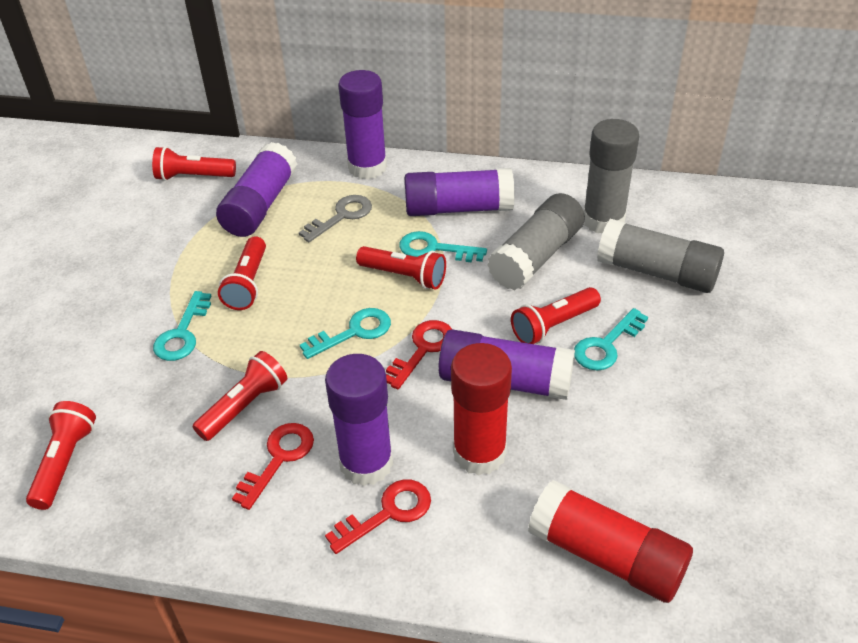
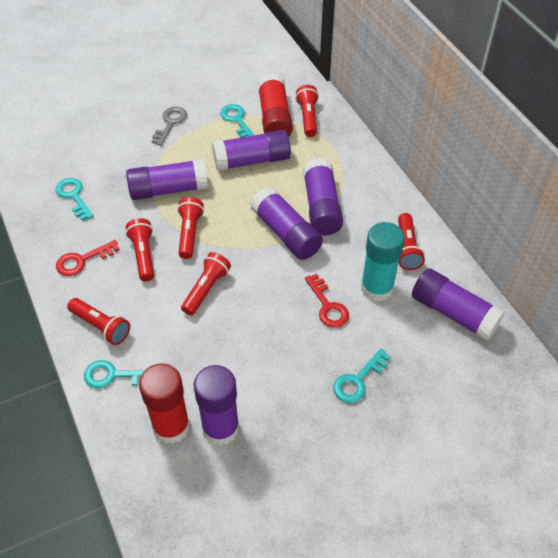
grey glue stick: [487,193,585,290] [584,119,639,234] [597,219,724,293] = 3 -> none = 0
purple glue stick: [216,142,297,237] [325,354,393,486] [338,70,387,179] [404,168,515,216] [438,329,575,400] = 5 -> [126,159,208,200] [193,365,240,446] [212,129,291,171] [250,187,323,260] [303,158,343,235] [412,268,505,341] = 6
red key: [232,423,314,510] [325,479,431,554] [386,320,452,389] = 3 -> [56,240,120,276] [305,274,349,328] = 2
turquoise glue stick: none = 0 -> [361,222,405,302] = 1

